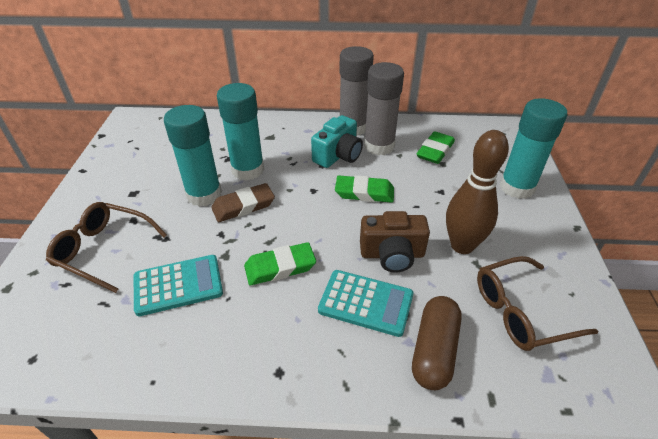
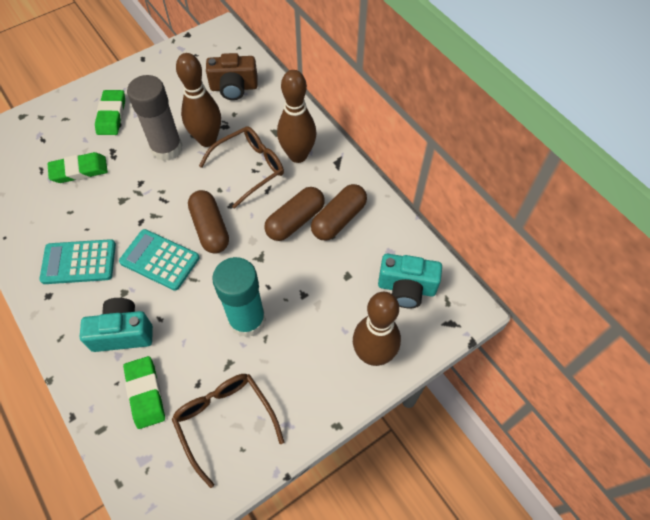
brown bowling pin: [446,130,509,254] = 1 -> [176,53,221,147] [277,70,316,163] [353,292,401,366] = 3
brown capsule: [412,296,462,390] = 1 -> [188,190,229,254] [264,187,325,241] [311,184,367,241] = 3
brown eraser: [211,183,275,222] = 1 -> none = 0
grey glue stick: [339,46,374,135] [364,62,404,155] = 2 -> [127,75,183,161] = 1
turquoise camera: [311,115,363,168] = 1 -> [80,298,153,352] [378,254,442,308] = 2
turquoise glue stick: [164,105,222,207] [217,83,264,180] [499,98,567,199] = 3 -> [212,257,266,338] = 1

